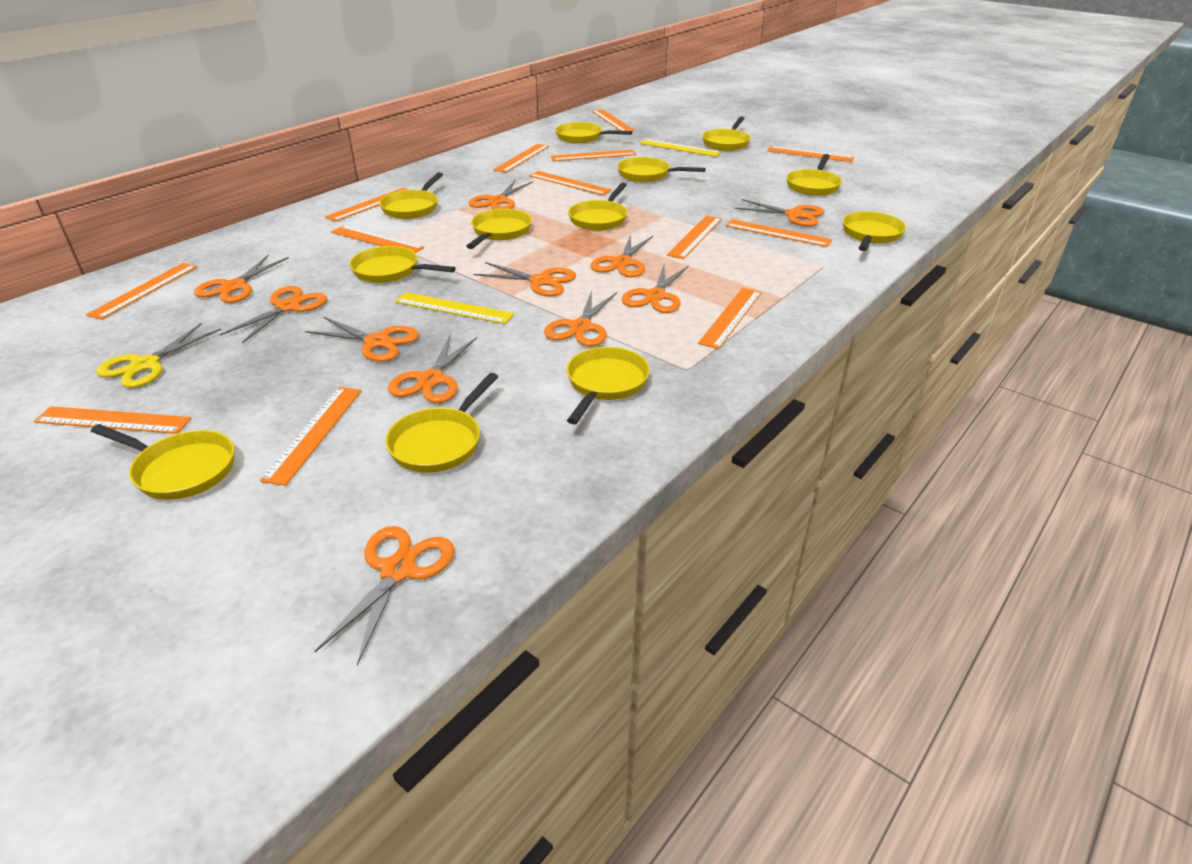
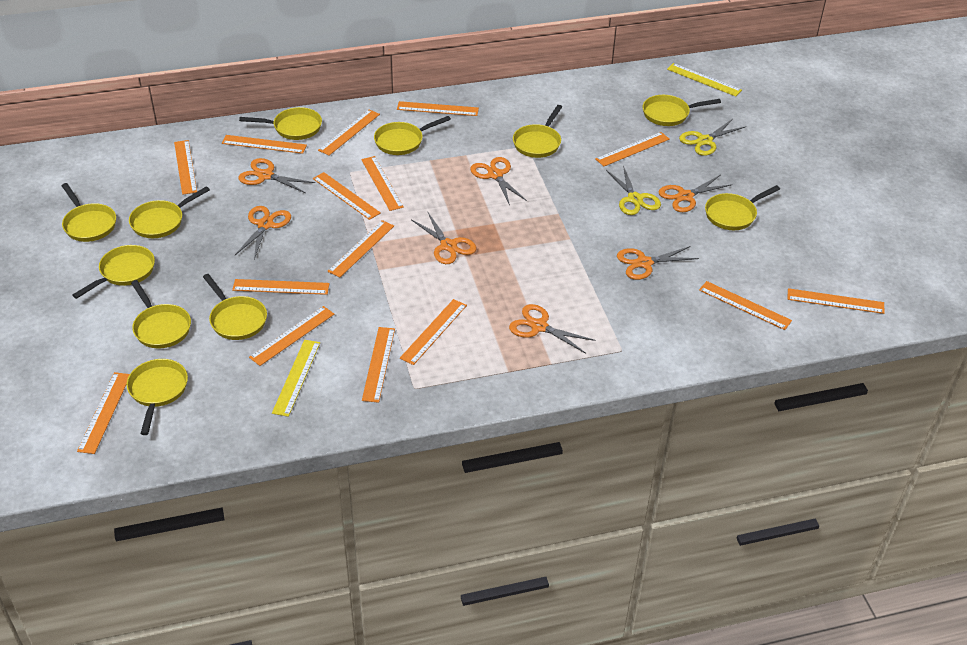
orange ruler: [33,406,191,434] [86,263,197,320] [260,387,361,486] [325,188,409,222] [331,225,424,253] [493,144,549,173] [529,171,612,195] [551,149,636,161] [592,109,635,131] [667,216,722,259] [698,288,762,349] [726,219,832,247] [767,146,855,162] = 13 -> [77,372,130,454] [174,140,197,195] [222,135,307,154] [232,279,330,295] [249,306,334,366] [313,172,381,220] [318,110,380,155] [327,220,394,277] [361,156,404,211] [362,327,395,403] [397,101,479,116] [400,299,467,365] [595,132,670,166] [699,281,792,330] [787,288,885,314] = 15
orange scissors: [194,254,289,303] [220,286,327,344] [305,317,419,362] [315,526,454,666] [388,335,477,403] [469,180,533,209] [474,262,576,296] [544,290,617,346] [590,234,653,277] [622,265,689,313] [735,199,825,226] = 11 -> [235,206,291,259] [238,158,315,193] [412,213,477,264] [470,157,527,205] [509,304,596,353] [617,246,699,280] [659,175,733,212] = 7
yellow pan: [91,424,234,500] [349,246,456,283] [379,172,443,219] [385,373,498,473] [466,209,532,249] [555,122,632,143] [567,347,650,424] [568,182,627,231] [617,157,706,182] [702,116,750,151] [787,154,842,196] [843,211,906,251] = 12 -> [62,183,116,242] [72,245,155,299] [126,359,188,435] [129,186,210,238] [131,280,191,348] [203,274,267,340] [239,107,322,140] [374,116,451,155] [513,105,562,158] [643,95,721,126] [705,185,780,230] = 11
yellow scissors: [96,323,221,388] = 1 -> [606,165,661,215] [679,119,745,156] = 2

